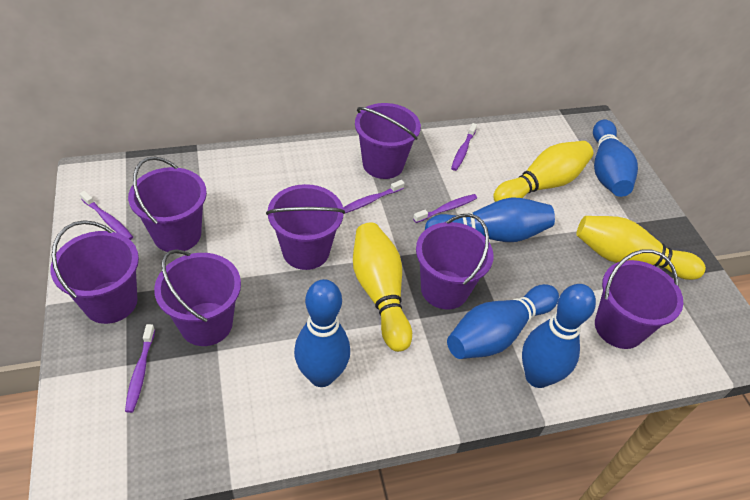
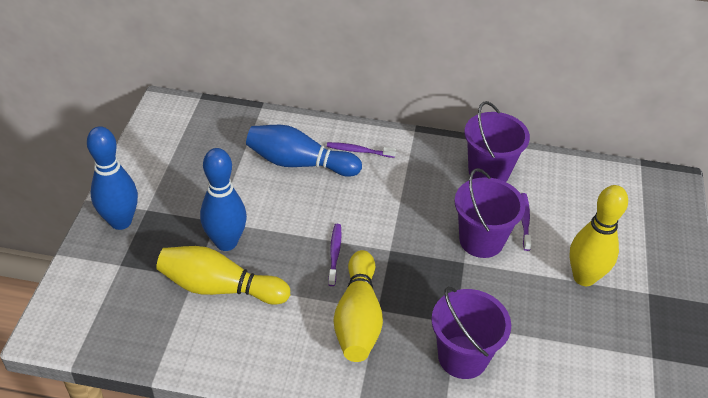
blue bowling pin: [294,279,350,387] [425,197,555,242] [447,284,559,359] [522,284,596,388] [593,119,638,197] = 5 -> [87,126,138,230] [200,148,247,251] [246,125,362,177] = 3
purple bucket: [50,220,139,324] [128,156,207,252] [154,249,241,346] [266,184,345,270] [355,103,421,179] [416,214,494,309] [595,249,683,349] = 7 -> [431,287,511,379] [455,168,525,258] [464,101,530,182] = 3
purple toothbrush: [80,191,133,240] [125,324,155,413] [343,180,405,214] [413,194,477,223] [451,123,477,171] = 5 -> [327,142,396,158] [328,224,342,286] [521,193,531,251] = 3

